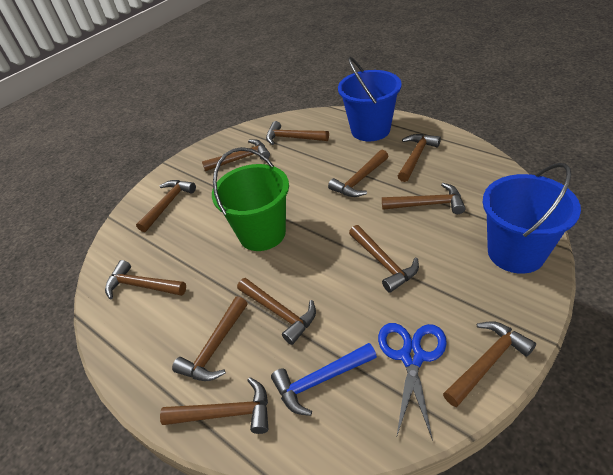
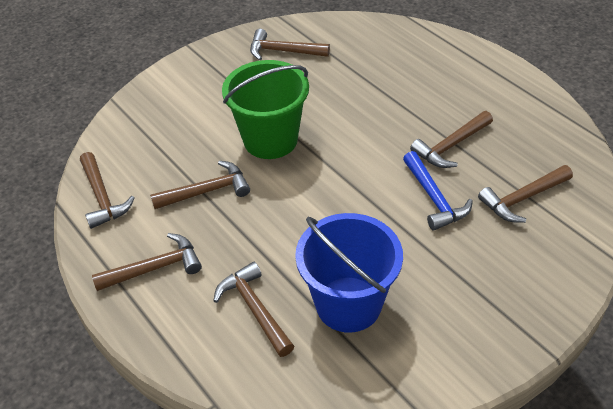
blue bucket: [338,57,402,141] [483,163,581,274] = 2 -> [295,213,403,333] = 1
blue scissors: [378,323,447,441] = 1 -> none = 0
brown hammer: [105,260,186,299] [136,180,196,232] [160,377,269,434] [172,296,248,381] [202,139,270,171] [237,278,316,345] [266,121,329,145] [328,150,388,197] [349,225,419,293] [382,183,465,214] [398,134,441,182] [443,321,536,407] = 12 -> [80,152,135,229] [92,233,202,291] [150,161,250,209] [213,262,294,357] [250,29,330,60] [410,111,493,168] [478,165,573,223] = 7

